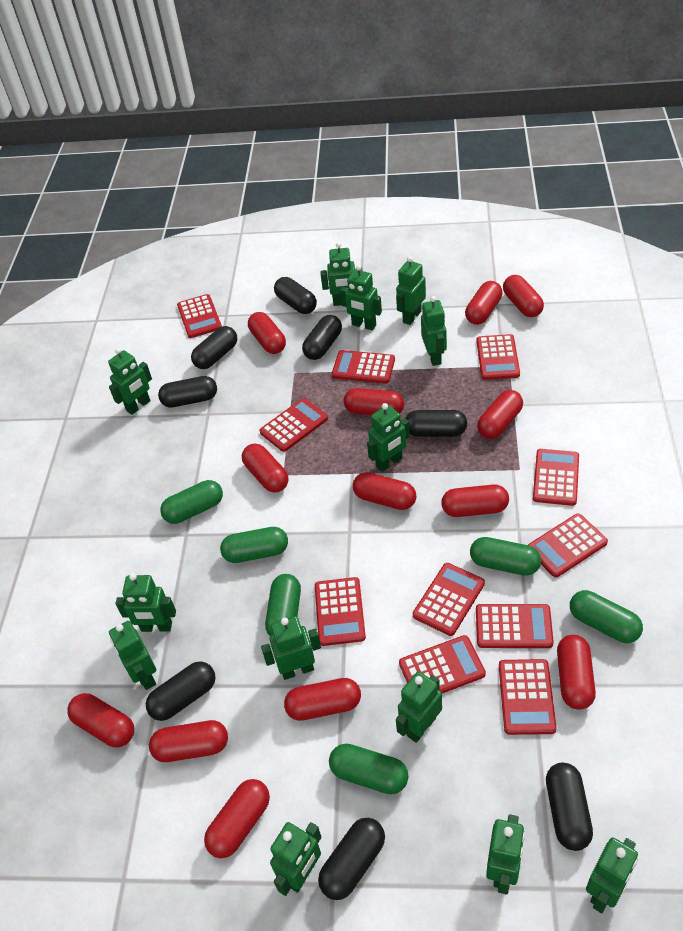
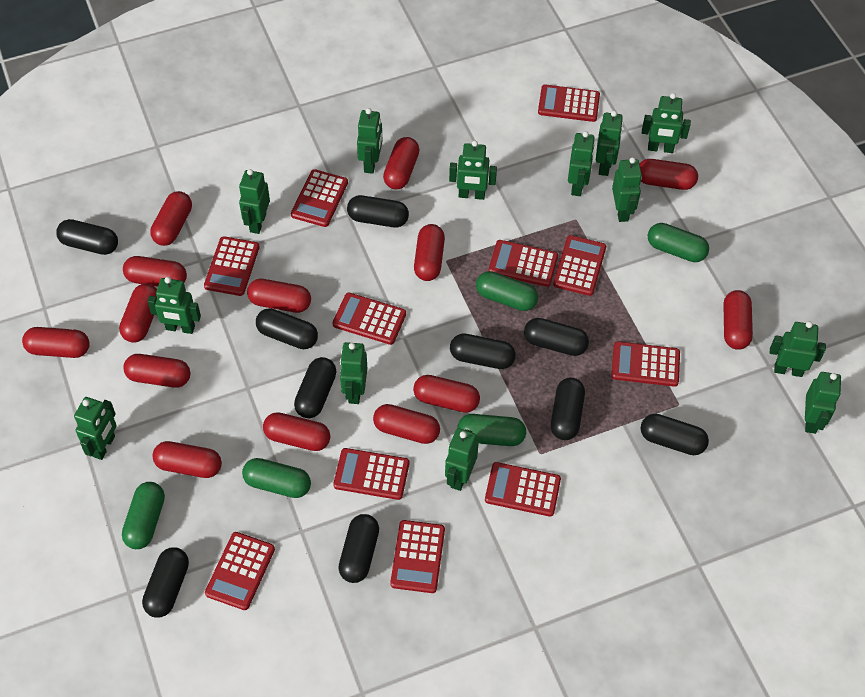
black capsule: [146,661,216,721] [158,376,217,408] [191,326,237,369] [274,277,317,314] [302,315,342,360] [318,818,385,900] [406,410,467,437] [546,762,593,851] = 8 -> [56,219,118,255] [142,547,189,618] [256,308,318,349] [294,357,337,418] [338,514,379,583] [347,195,409,227] [450,334,516,369] [524,318,589,356] [551,377,585,440] [641,414,709,455] = 10
green capsule: [160,480,223,524] [220,527,288,563] [265,574,301,636] [329,744,408,794] [470,537,541,576] [570,590,643,643] = 6 -> [122,482,165,549] [242,458,311,498] [457,414,526,446] [476,271,538,311] [648,223,709,262] = 5
red capsule: [67,693,134,747] [149,720,228,762] [204,779,270,858] [242,444,289,493] [248,312,286,354] [284,678,361,721] [344,388,404,415] [353,472,416,510] [441,484,509,517] [465,281,503,325] [477,390,523,439] [503,275,544,317] [557,635,596,710] = 13 -> [22,327,90,358] [119,284,157,343] [123,256,187,287] [123,354,190,388] [150,191,192,246] [152,441,222,478] [247,279,311,313] [263,412,330,451] [373,404,440,444] [383,137,419,190] [413,375,480,413] [414,224,445,281] [640,159,698,190] [723,290,753,350] = 14

